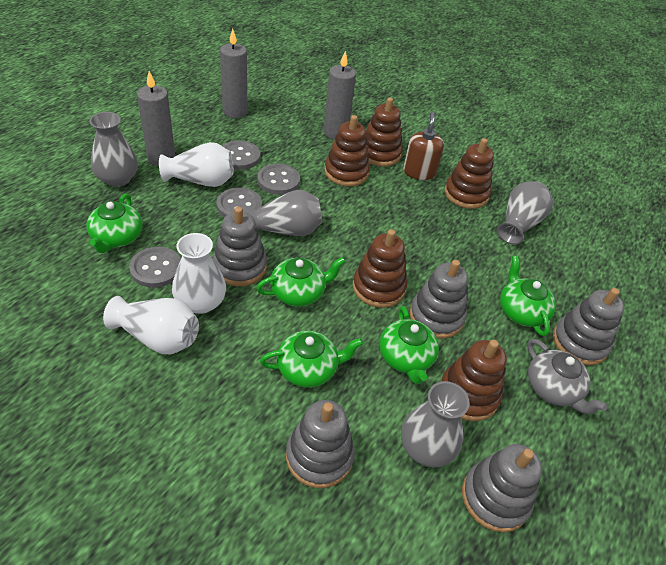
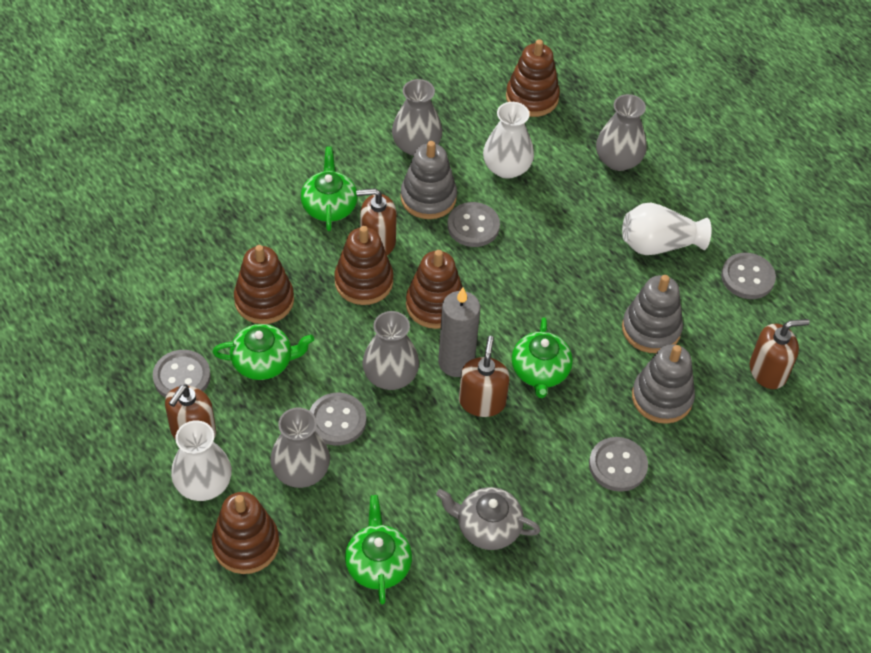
brown soap dispenser: [403,112,444,180] = 1 -> [165,384,216,438] [356,188,397,255] [459,336,510,417] [750,319,810,389] = 4
green teapot: [86,193,142,253] [256,257,346,307] [260,331,363,388] [379,306,439,384] [500,256,556,336] = 5 -> [212,324,314,380] [301,146,358,231] [345,495,412,604] [512,317,573,398] = 4
grey button: [129,247,181,288] [217,187,262,217] [223,140,260,170] [258,164,300,195] = 4 -> [153,350,211,398] [310,393,366,446] [447,202,500,247] [589,437,648,492] [721,253,776,299] = 5
grey candle: [137,71,175,166] [220,29,248,118] [324,51,356,140] = 3 -> [438,288,480,377] = 1
grey stacking toy: [213,207,267,286] [286,400,355,488] [410,260,468,339] [462,444,542,532] [553,288,624,366] = 5 -> [400,141,457,219] [622,275,683,353] [632,344,695,424] = 3

